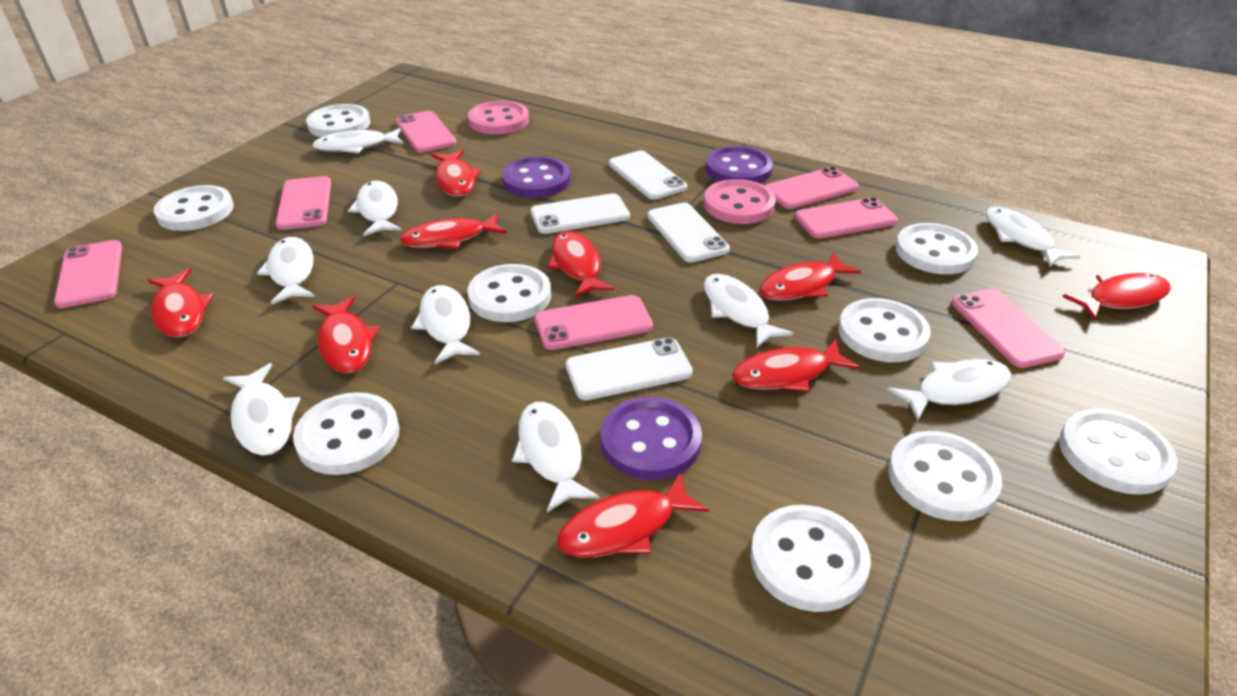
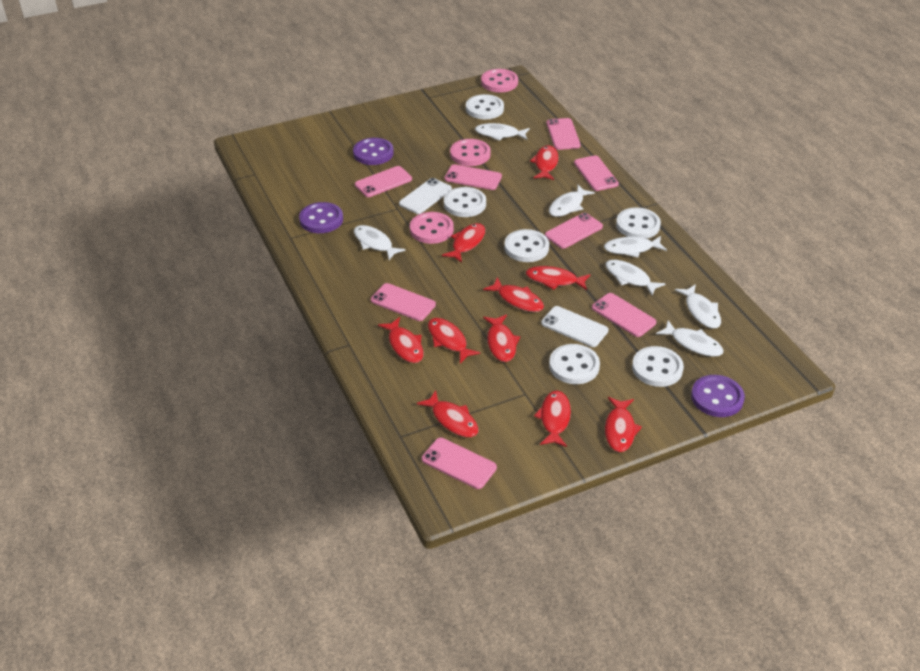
pink button: [468,101,529,134] [704,179,776,224] = 2 -> [410,212,454,244] [450,139,491,166] [481,69,518,92] = 3
pink phone: [54,240,122,308] [276,176,331,230] [396,111,456,153] [535,295,653,350] [765,167,859,209] [795,197,898,239] [952,289,1065,368] = 7 -> [355,166,412,197] [371,283,436,321] [422,438,497,489] [444,164,502,190] [545,213,603,249] [546,118,581,150] [574,155,619,191] [592,293,656,337] = 8
red fish: [148,269,213,338] [312,296,379,373] [400,213,507,249] [431,150,482,197] [548,231,615,298] [557,473,709,557] [732,339,859,392] [759,252,861,301] [1062,273,1171,321] = 9 -> [378,317,423,363] [417,390,478,437] [428,318,480,363] [442,223,485,263] [483,277,544,312] [483,315,520,362] [526,266,590,290] [530,145,558,180] [534,391,571,447] [605,397,642,452] = 10
white button: [154,185,234,231] [293,392,400,475] [306,104,370,137] [467,264,551,322] [750,505,871,612] [838,298,931,362] [888,431,1002,521] [896,223,978,274] [1059,409,1178,495] = 9 -> [444,187,486,217] [466,94,504,120] [504,229,549,262] [549,344,600,384] [616,208,661,239] [632,346,684,387] = 6
white fish: [223,363,300,456] [257,237,315,305] [312,128,404,153] [348,181,402,236] [411,285,480,364] [512,402,599,512] [703,274,793,348] [887,359,1011,421] [985,207,1080,267] = 9 -> [354,225,406,260] [475,123,530,141] [549,185,595,217] [604,236,667,258] [605,260,665,296] [656,320,724,357] [675,284,721,328] = 7
white phone: [530,193,630,234] [566,337,693,400] [609,151,687,200] [647,202,730,262] = 4 -> [399,178,452,214] [541,306,608,347] = 2

